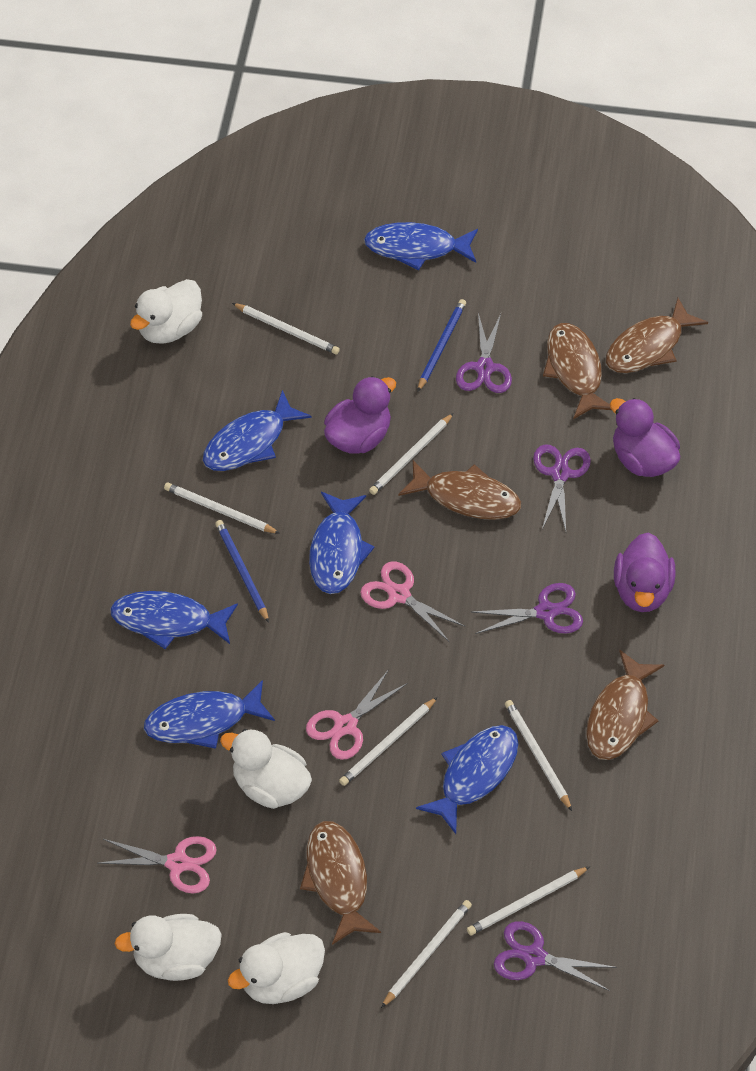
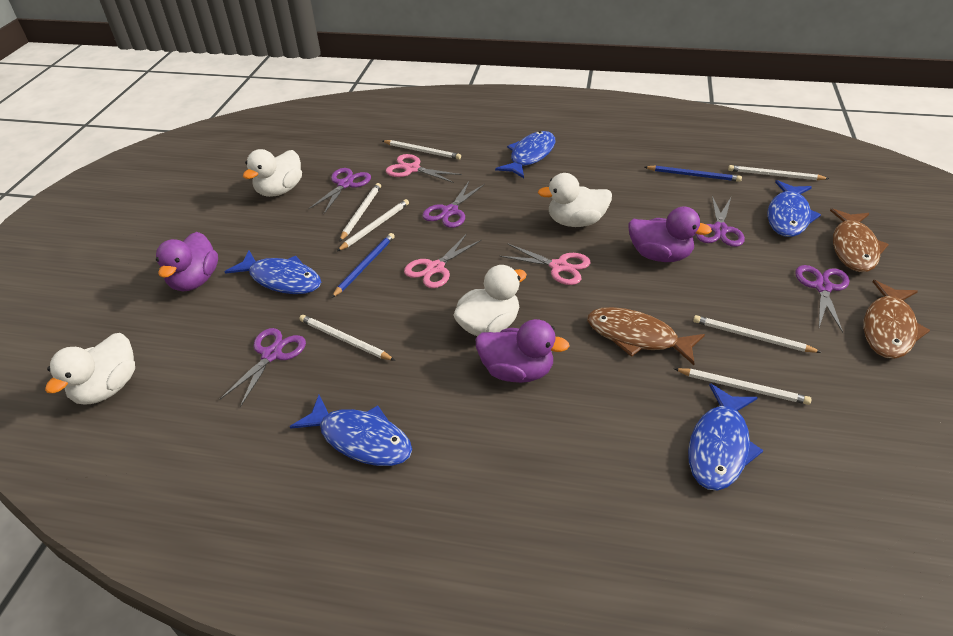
blue fish: [110,591,238,649] [144,680,275,749] [203,390,312,471] [309,492,374,594] [364,222,478,270] [416,725,518,834] = 6 -> [225,250,321,294] [290,395,412,466] [495,131,555,178] [688,383,764,491] [767,180,821,237] = 5
brown fish: [300,821,381,945] [398,460,521,520] [543,323,612,419] [586,650,664,760] [606,298,708,373] = 5 -> [587,307,705,365] [830,208,889,272] [864,280,930,359] = 3
purple scissors: [456,313,512,393] [471,583,583,634] [494,921,617,991] [533,444,591,531] = 4 -> [220,328,306,407] [308,168,371,214] [422,181,485,228] [696,196,745,247] [795,265,849,333] = 5

